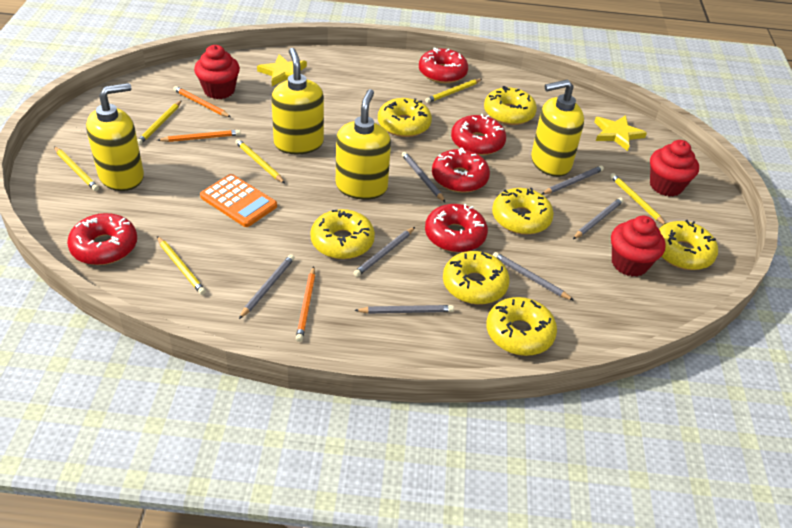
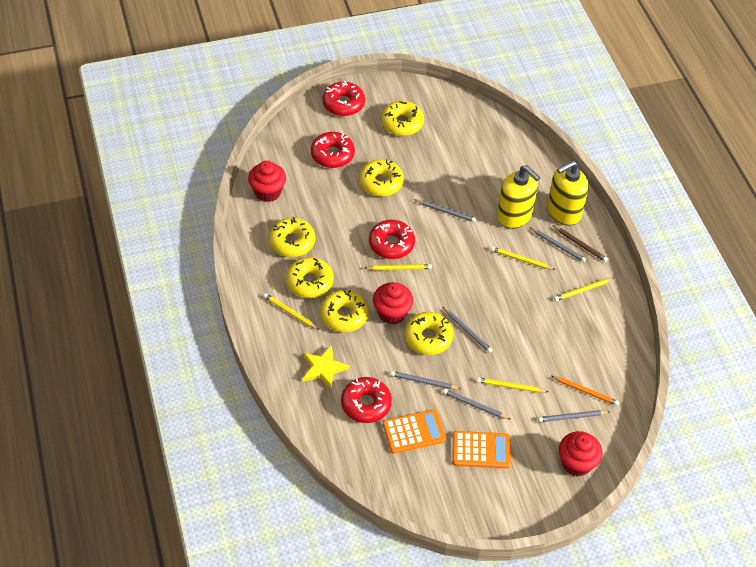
brown pencil: none = 0 -> [552,225,608,262] = 1
grey pencil: [239,254,295,319] [353,227,415,277] [354,305,454,314] [402,152,446,203] [493,252,574,301] [542,166,604,194] [573,197,623,239] = 7 -> [390,371,461,389] [414,199,476,222] [443,307,492,353] [443,389,510,419] [529,227,586,262] [538,410,610,422] = 6
orange calculator: [200,174,277,227] = 1 -> [383,409,446,454] [453,431,511,468] = 2
orange pencil: [157,130,241,142] [173,86,231,117] [296,266,315,342] = 3 -> [552,376,619,406] = 1
red donut: [67,213,137,265] [419,48,468,83] [425,204,488,252] [432,147,490,193] [451,114,506,155] = 5 -> [311,132,355,168] [322,81,365,116] [341,377,392,423] [369,220,415,259] = 4
yellow donut: [310,209,375,259] [378,98,432,137] [443,251,510,304] [484,86,537,125] [486,297,557,356] [492,188,554,235] [659,220,718,270] = 7 -> [269,217,315,257] [286,257,334,298] [320,290,369,332] [359,159,404,197] [381,101,424,136] [404,312,453,355] = 6
yellow pencil: [54,147,99,191] [137,100,182,145] [157,236,206,295] [235,139,285,183] [425,79,482,103] [610,173,666,225] = 6 -> [263,293,319,330] [365,264,432,270] [477,377,548,393] [491,247,555,270] [554,278,614,301] = 5
yellow soap dispenser: [86,83,144,191] [271,48,324,155] [336,89,391,200] [531,79,584,177] = 4 -> [497,165,540,229] [547,161,589,226] = 2
yellow star: [257,54,307,86] [594,115,647,151] = 2 -> [302,345,350,390] = 1

